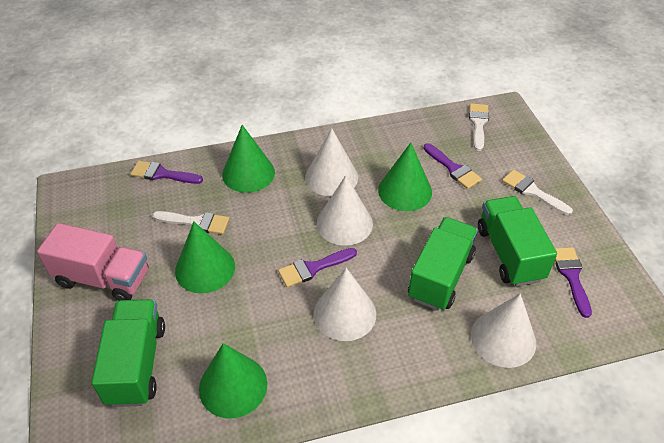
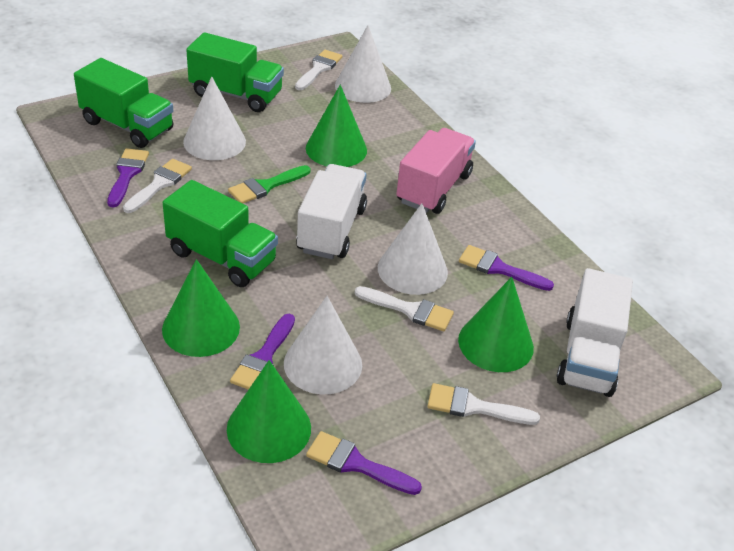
green brush: none = 0 -> [228,165,310,204] = 1
white brush: [152,211,230,234] [469,103,489,151] [502,170,573,215] = 3 -> [123,159,192,213] [295,50,342,90] [355,286,454,331] [427,383,540,425] = 4
white truck: none = 0 -> [296,164,367,259] [557,268,633,397] = 2

